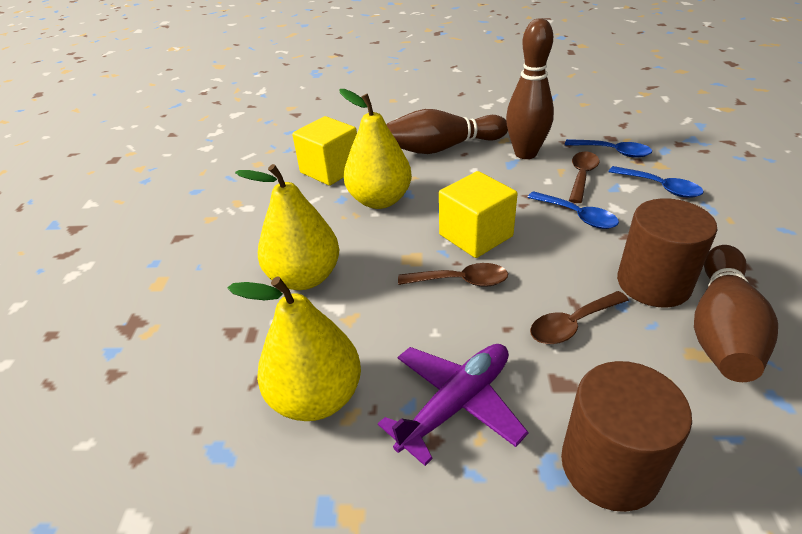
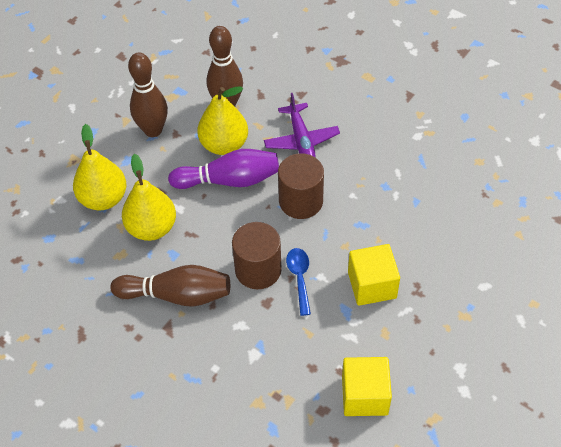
blue spoon: [527,191,619,229] [565,139,652,158] [608,166,704,198] = 3 -> [286,248,311,316] = 1
brown spoon: [398,263,508,287] [530,291,629,344] [569,152,599,203] = 3 -> none = 0
purple bowling pin: none = 0 -> [168,149,279,189] = 1

